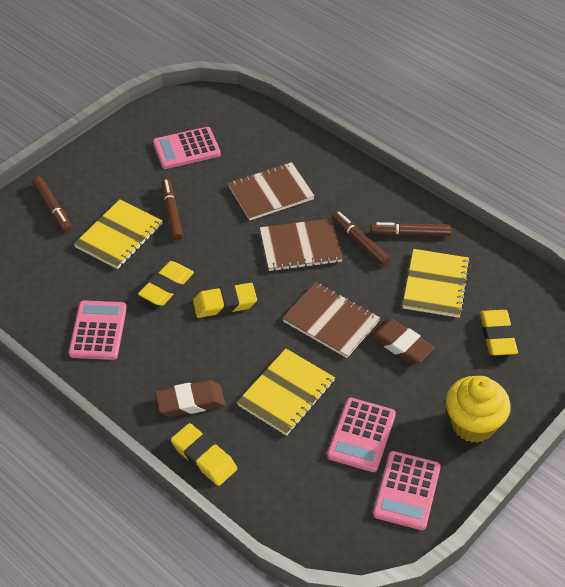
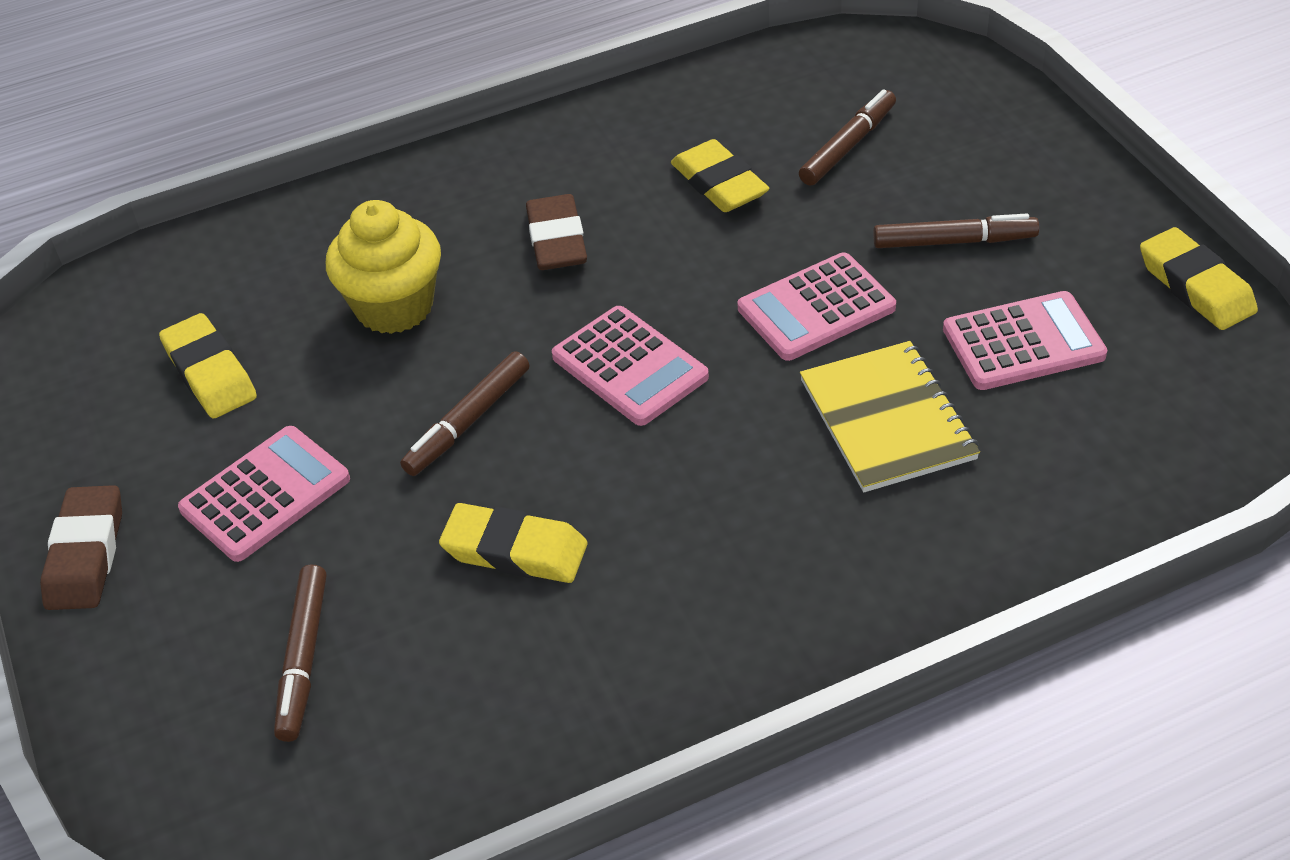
brown notebook: [228,162,315,221] [260,218,343,271] [282,282,380,358] = 3 -> none = 0
yellow notebook: [74,199,163,269] [237,349,335,436] [402,249,470,318] = 3 -> [800,341,980,492] = 1

